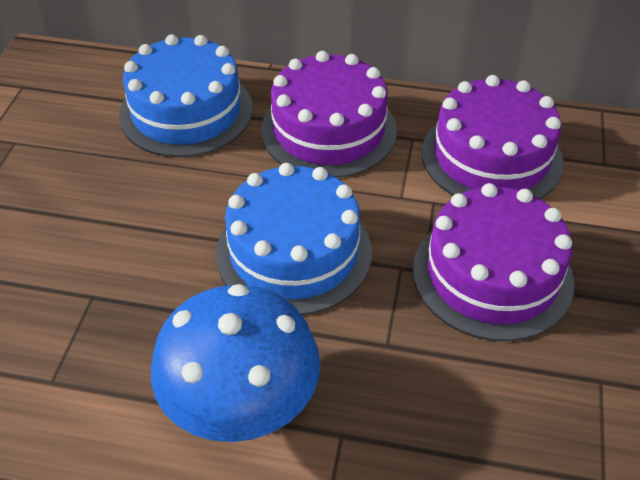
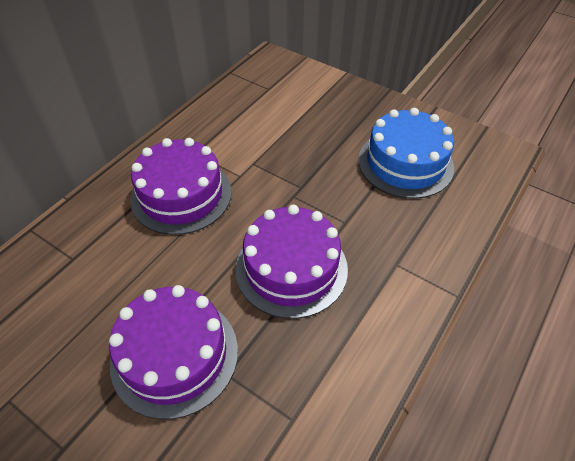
blue cake: [119,34,253,157] [216,163,372,315] = 2 -> [358,108,454,199] = 1
blue mushroom: [151,284,320,442] = 1 -> none = 0

